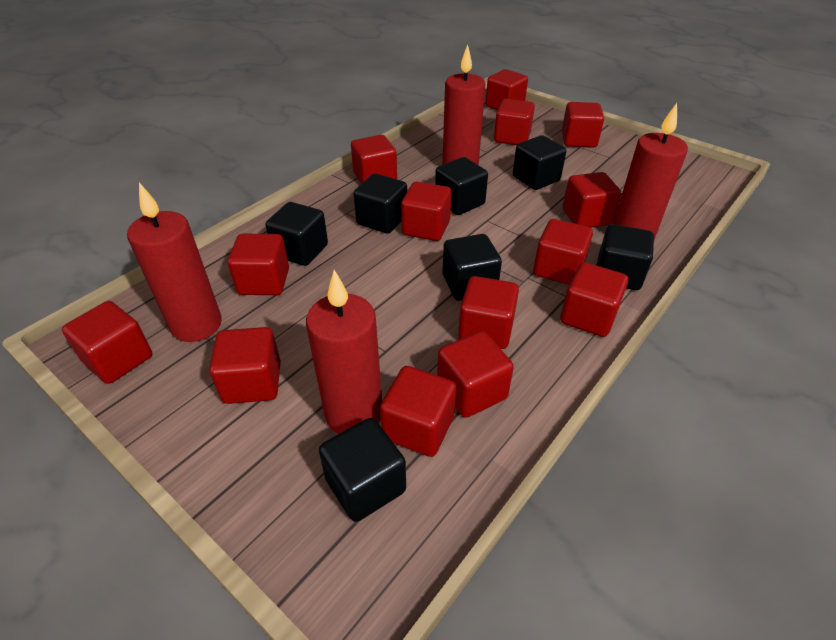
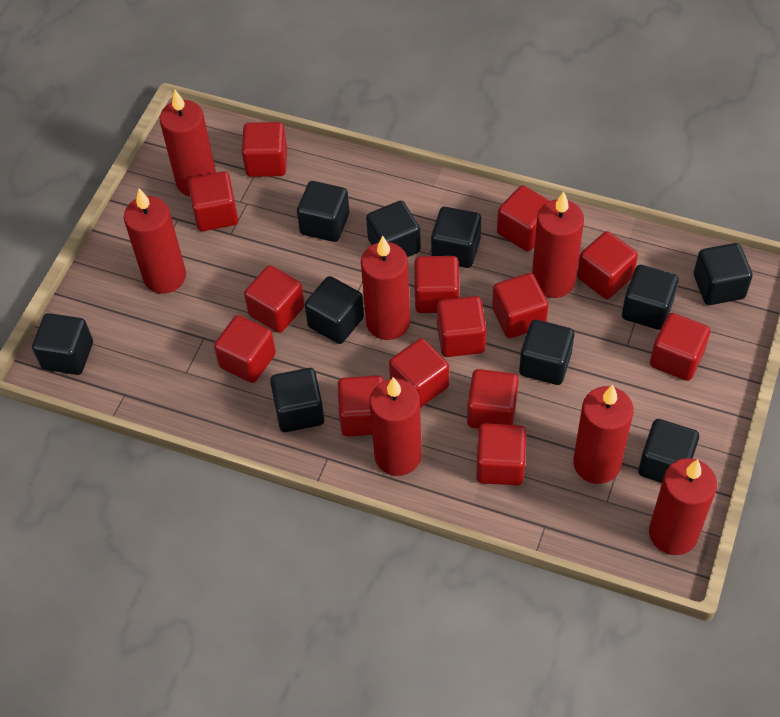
black cube: [266,202,328,266] [319,418,406,522] [354,174,407,234] [435,157,488,215] [443,234,502,301] [513,135,566,190] [597,224,654,290] = 7 -> [32,313,93,375] [270,368,325,432] [297,181,350,242] [305,276,364,344] [366,201,421,257] [431,207,481,268] [519,320,574,385] [622,265,679,330] [638,419,699,483] [694,243,753,305] = 10
red candle: [127,183,222,342] [306,270,382,434] [442,44,486,165] [613,103,688,240] = 4 -> [124,189,186,294] [160,90,216,197] [361,236,410,340] [370,377,422,476] [532,191,584,298] [573,385,634,484] [649,458,717,555] = 7

